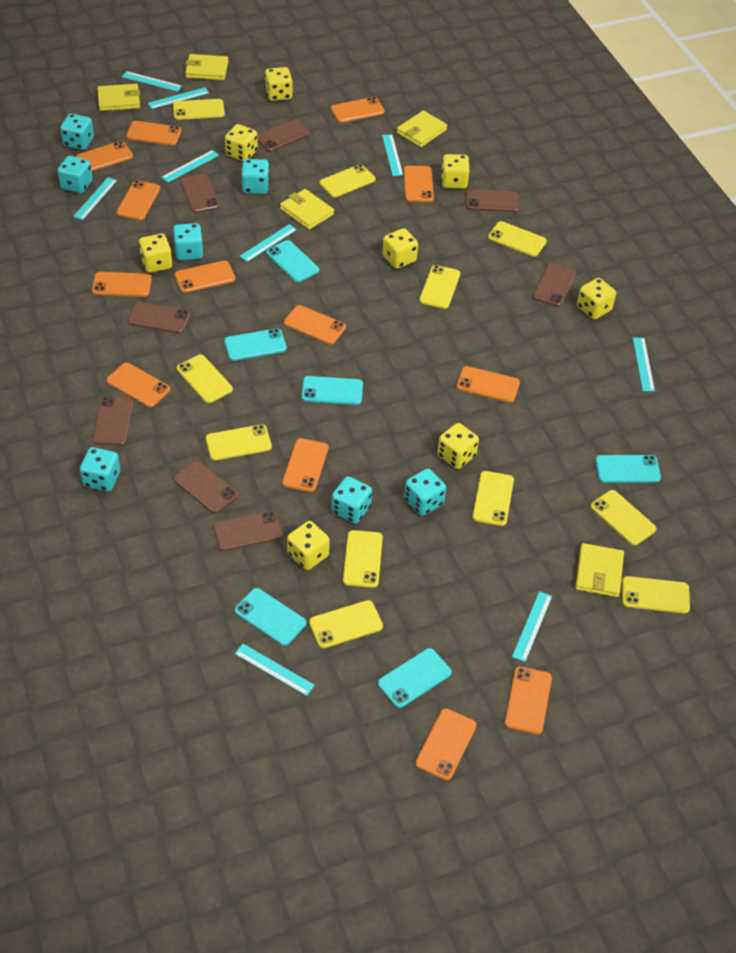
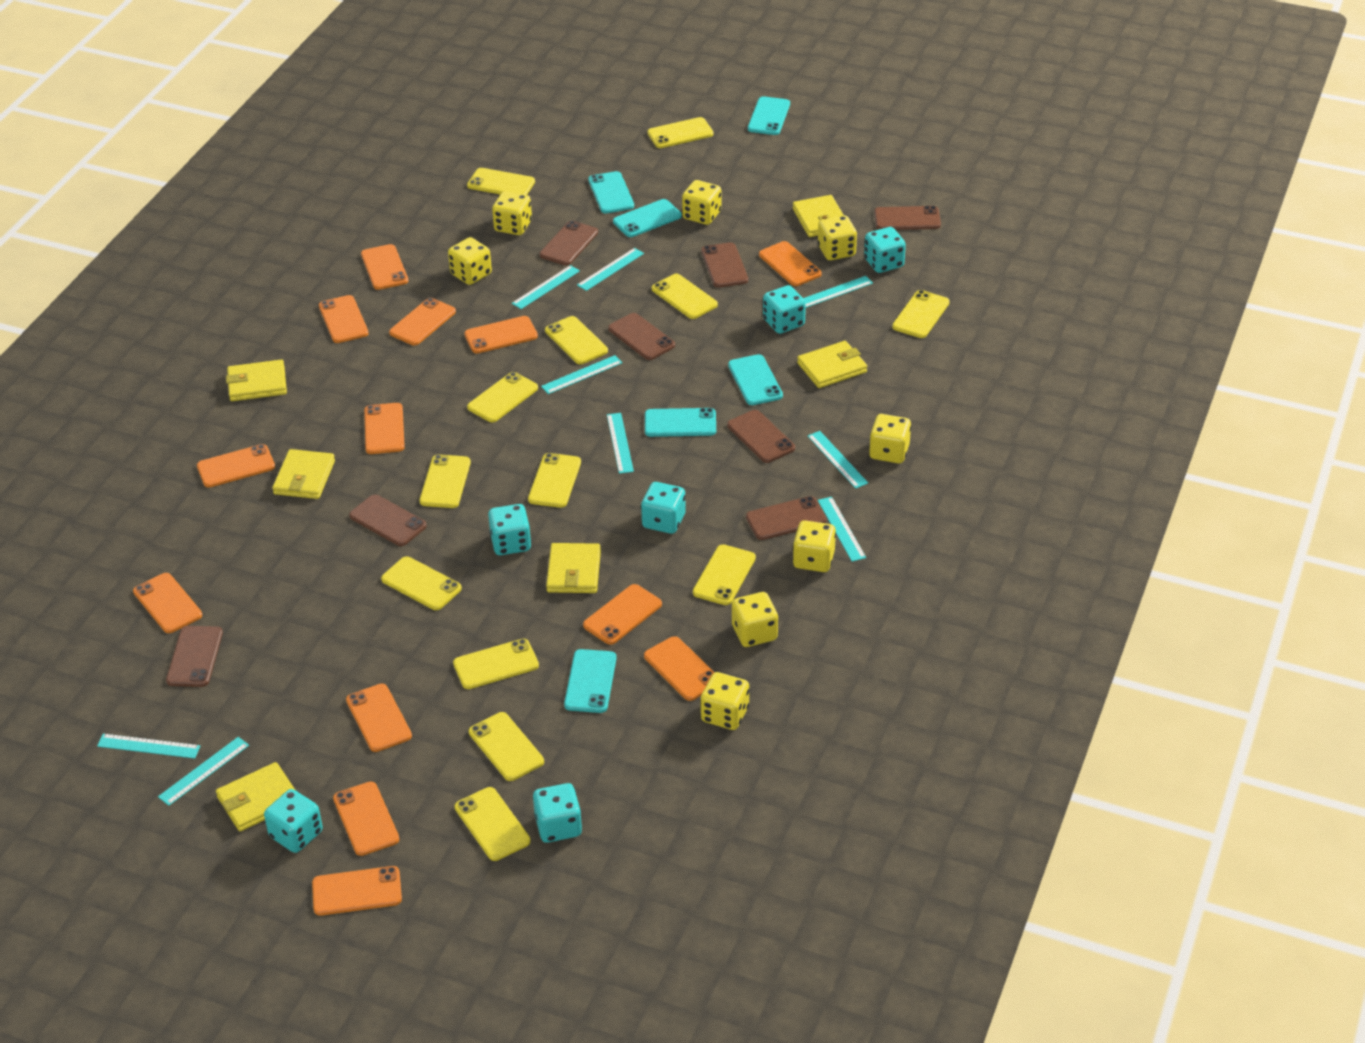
turquoise dice: [58,156,93,193] [60,114,94,150] [80,447,120,492] [173,223,204,260] [241,159,270,194] [331,476,372,524] [404,469,446,516] = 7 -> [264,789,323,853] [488,504,531,555] [533,783,582,843] [641,482,686,534] [763,285,806,334] [864,227,906,273] = 6
yellow phone: [173,99,225,120] [177,354,233,403] [206,424,272,460] [309,600,383,648] [320,164,375,197] [343,530,383,588] [419,265,460,309] [473,471,514,526] [488,221,547,257] [590,490,656,545] [622,576,690,614] = 11 -> [381,556,462,610] [420,454,471,508] [453,639,539,689] [454,787,531,861] [467,168,535,195] [467,372,538,422] [469,712,544,781] [528,453,581,508] [545,316,608,364] [647,117,714,148] [652,273,718,319] [693,544,756,605] [892,290,950,338] = 13
yellow wallet: [97,84,140,111] [185,54,228,80] [280,189,334,230] [397,111,447,147] [575,543,624,597] = 5 -> [216,762,295,831] [226,360,287,401] [272,449,335,499] [546,543,601,593] [793,195,843,237] [797,341,867,388] = 6

